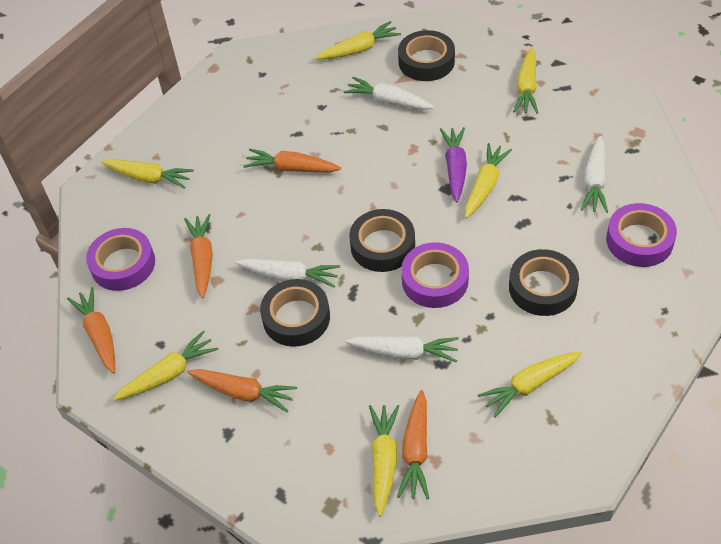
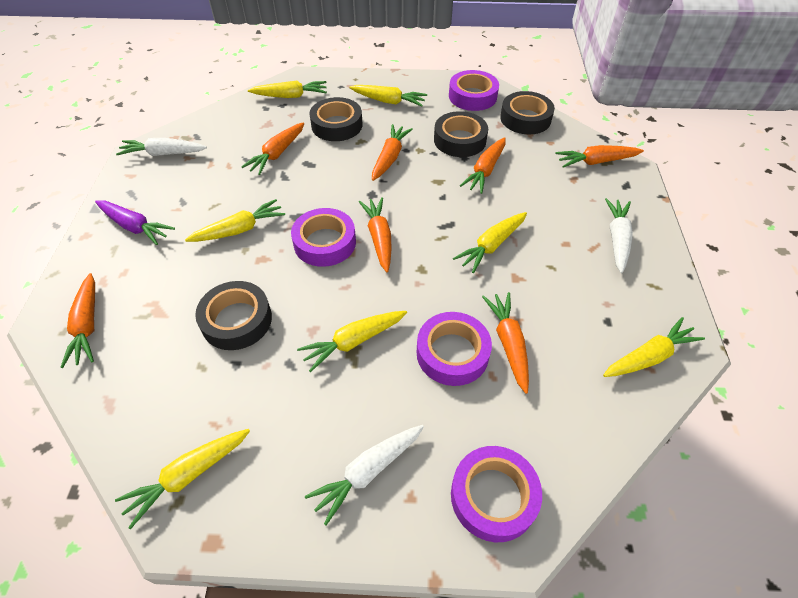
orange carrot: [67,287,115,374] [184,214,213,298] [187,369,297,412] [244,149,341,172] [397,390,429,500] = 5 -> [60,273,95,368] [241,122,304,175] [359,197,392,272] [372,124,413,181] [460,137,506,194] [482,292,529,394] [555,145,644,168] = 7
purple tape: [86,228,155,291] [401,242,469,308] [606,203,677,267] = 3 -> [291,208,356,267] [416,312,492,386] [449,70,499,111] [451,446,542,542] = 4
white carrot: [235,259,340,288] [344,77,434,110] [346,336,459,363] [580,136,608,213] = 4 -> [116,138,207,156] [305,425,424,525] [605,198,633,273] = 3

